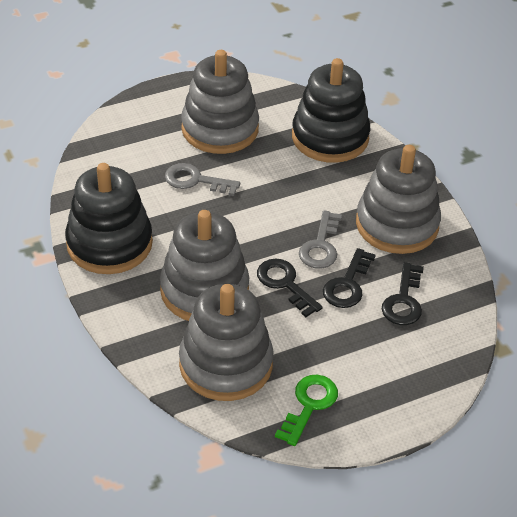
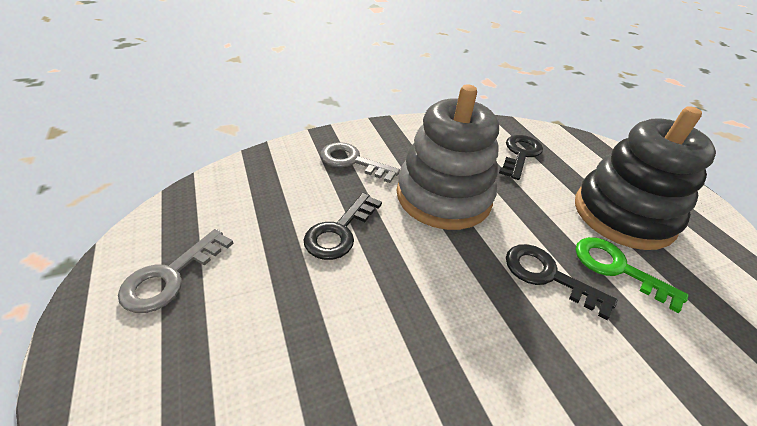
black stacking toy: [65,163,153,274] [292,58,370,163] = 2 -> [575,106,716,250] = 1
grey stacking toy: [160,210,249,321] [179,284,274,401] [181,50,259,154] [356,145,441,254] = 4 -> [397,85,499,230] = 1

